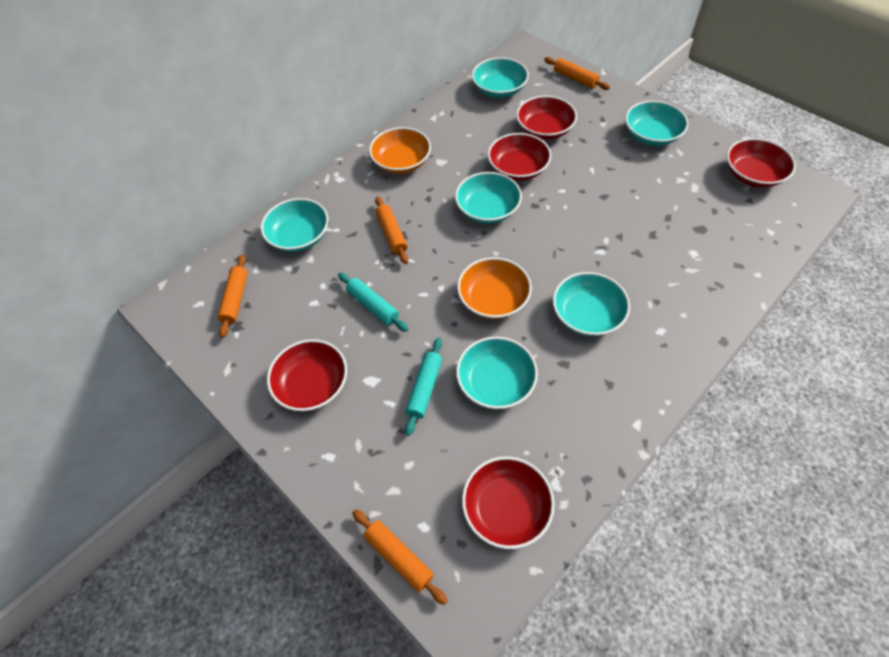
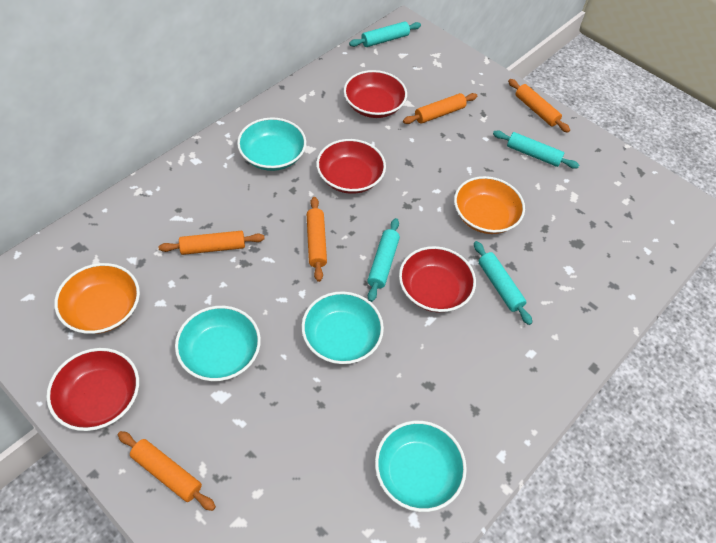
orange rolling pin: [218,255,248,338] [352,509,448,605] [375,197,408,264] [544,57,610,90] = 4 -> [118,431,216,511] [159,231,265,255] [307,197,327,282] [403,93,477,124] [508,79,570,133] = 5
red bowl: [267,339,347,411] [462,457,555,549] [488,133,551,181] [516,96,577,140] [727,138,796,187] = 5 -> [46,348,139,431] [316,139,386,194] [344,70,407,118] [399,246,476,312] = 4
turquoise bowl: [261,198,329,252] [455,172,522,224] [456,337,538,409] [472,57,529,98] [553,272,630,336] [625,101,688,146] = 6 -> [175,306,261,381] [237,117,306,171] [301,291,384,364] [375,421,467,512] = 4
turquoise rolling pin: [338,273,408,332] [405,337,442,436] = 2 -> [349,22,421,47] [367,218,400,302] [474,241,532,325] [493,131,579,169] = 4

